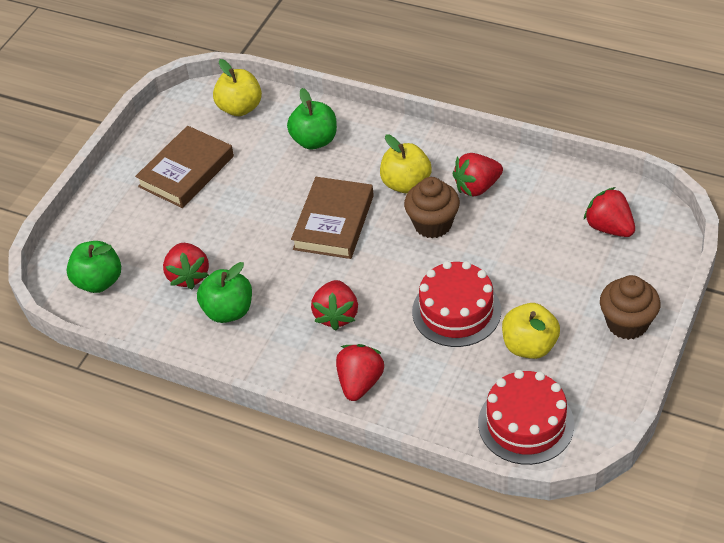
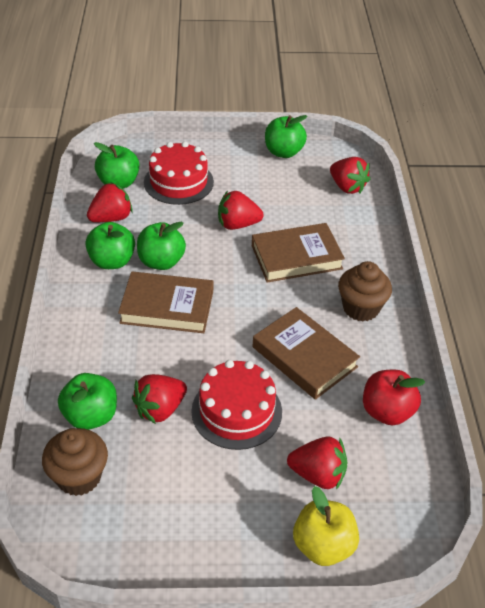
brown book: [135,126,234,208] [291,177,374,259] = 2 -> [118,271,213,333] [252,223,345,283] [253,307,360,400] = 3
green apple: [67,241,121,293] [197,262,252,323] [287,88,337,149] = 3 -> [58,373,117,430] [85,222,135,269] [94,142,139,189] [137,222,186,270] [265,115,308,158] = 5
red apple: none = 0 -> [363,370,425,426] = 1
yellow apple: [213,59,262,116] [380,134,432,193] [502,303,560,359] = 3 -> [293,486,359,566] = 1

